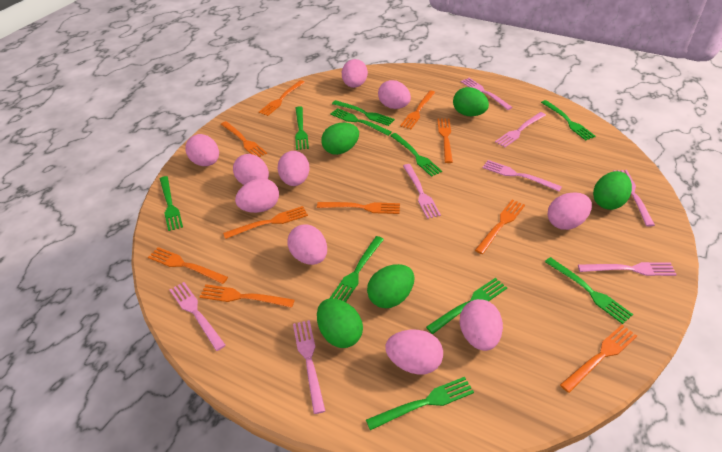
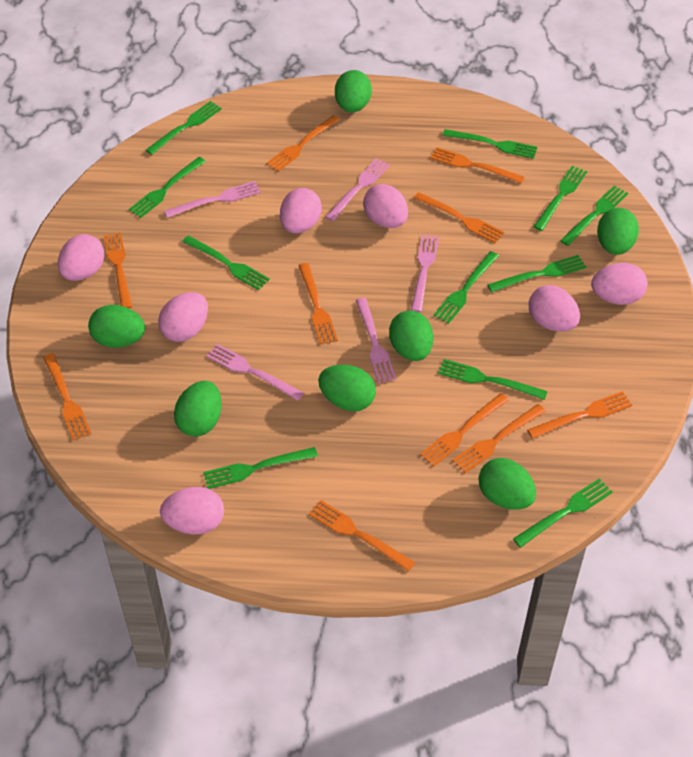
green egg: [317,298,363,348] [321,123,359,155] [367,264,414,308] [453,87,489,116] [593,171,632,210] = 5 -> [88,305,145,348] [174,381,222,437] [318,365,376,412] [335,70,372,113] [389,310,433,361] [479,458,536,510] [597,208,639,255] = 7
green fork: [160,176,183,231] [295,106,309,150] [330,108,392,136] [330,236,384,302] [332,100,395,126] [366,377,474,430] [390,133,442,177] [426,278,507,334] [541,100,596,141] [545,257,633,324] = 10 -> [129,157,206,218] [146,101,222,155] [182,235,270,290] [203,447,318,489] [433,251,499,324] [438,359,548,400] [442,129,537,159] [488,255,586,292] [513,478,613,548] [533,166,587,231] [560,185,628,246] = 11
pink egg: [185,134,219,166] [233,154,269,185] [235,178,279,213] [278,151,310,186] [287,224,327,265] [342,59,368,88] [378,80,411,109] [385,330,443,374] [459,299,503,351] [548,192,592,230] = 10 -> [58,234,105,281] [158,292,208,342] [160,487,224,534] [280,188,322,234] [363,184,408,228] [529,285,580,332] [591,263,648,305] = 7
pink fork: [170,282,226,351] [293,320,325,414] [403,164,441,219] [461,78,513,110] [482,160,562,192] [495,112,546,147] [578,262,677,276] [613,170,655,227] = 8 -> [164,181,261,218] [207,344,304,401] [325,158,390,221] [356,298,396,383] [411,234,439,312] = 5

